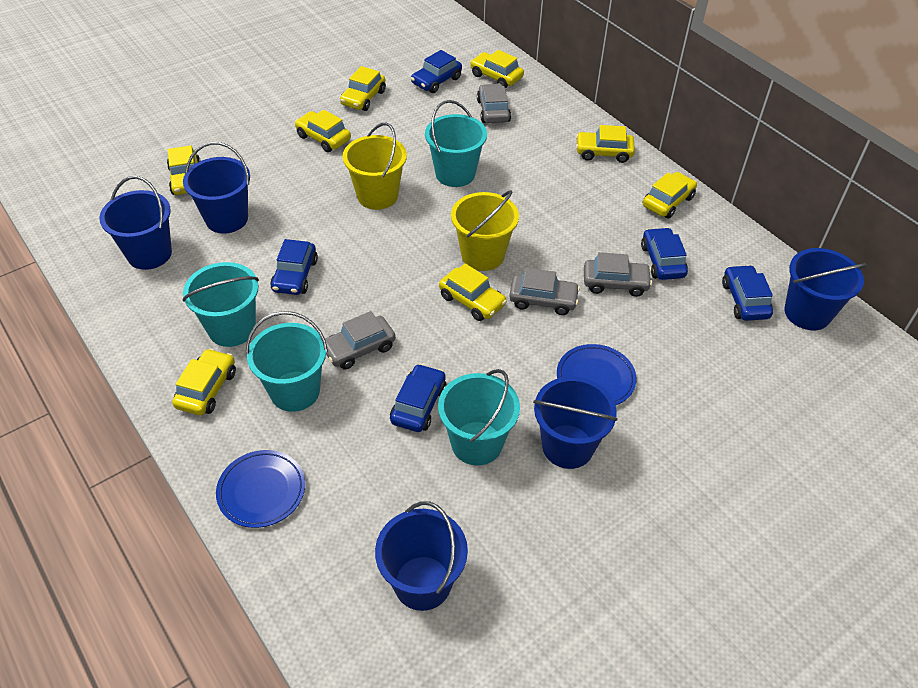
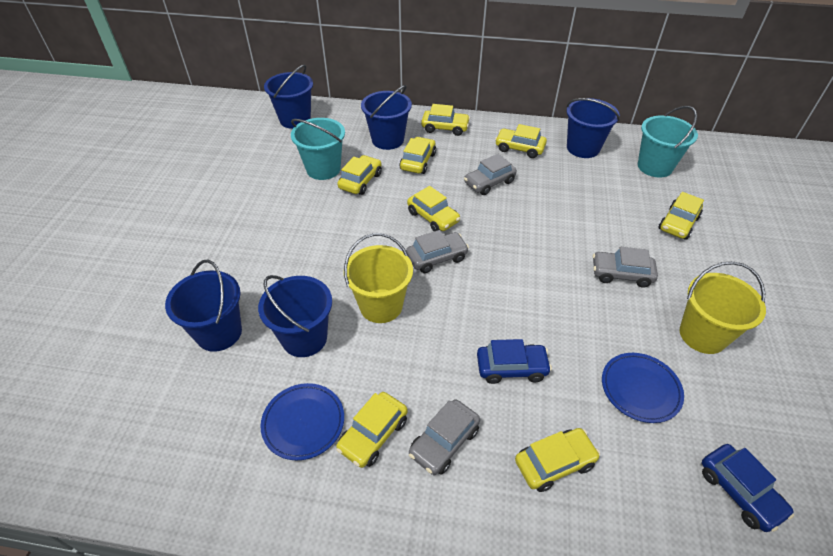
blue car: [270,239,318,295] [390,364,446,432] [411,50,462,93] [641,227,688,280] [722,265,773,321] = 5 -> [477,339,552,384] [702,444,794,532] = 2
turquoise bucket: [183,262,259,347] [246,311,328,412] [425,100,487,187] [438,369,520,466] = 4 -> [291,118,345,180] [638,106,698,178] = 2

